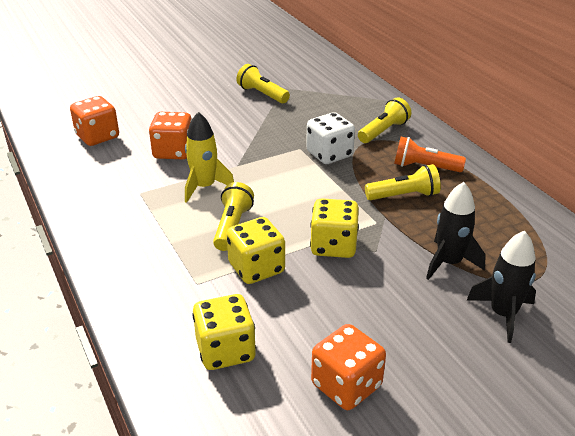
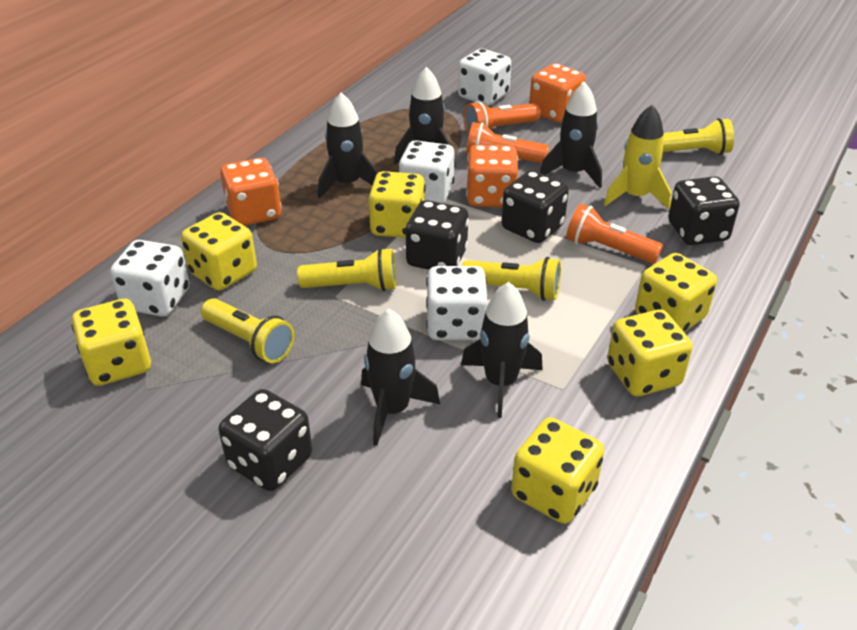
black dice: none = 0 -> [219,389,312,491] [405,200,469,270] [501,170,569,243] [668,176,740,245] = 4
black rocket: [426,182,486,280] [467,230,536,343] = 2 -> [318,93,379,198] [361,308,440,446] [394,67,456,168] [461,282,543,418] [540,82,602,188] = 5
orange flashlight: [394,137,466,172] = 1 -> [464,101,541,134] [466,122,549,163] [566,204,663,264] = 3
white dice: [306,112,355,164] = 1 -> [110,240,189,317] [398,140,455,203] [426,266,487,340] [458,49,511,106] = 4
yellow dice: [192,294,256,370] [226,217,285,284] [310,198,359,258] = 3 -> [72,299,151,386] [181,212,257,291] [369,171,426,238] [511,417,604,524] [607,310,693,396] [635,253,717,332] = 6

